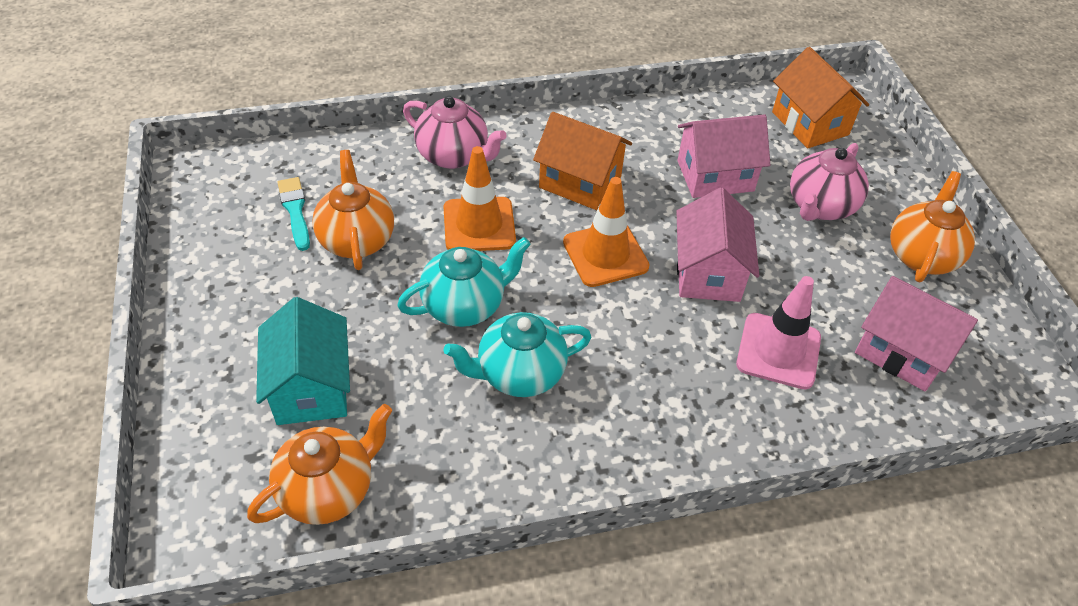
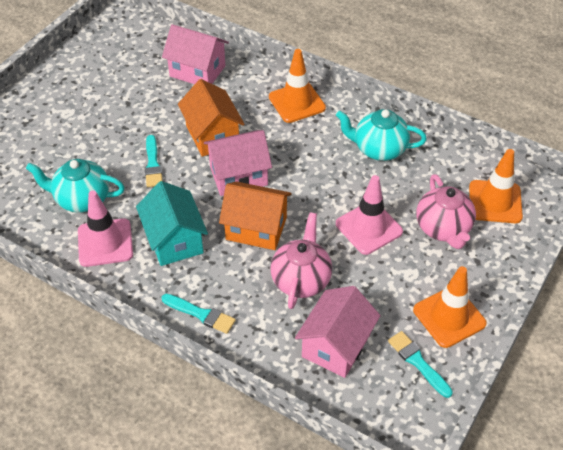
orange teapot: [247,404,392,525] [312,150,394,270] [890,171,975,282] = 3 -> none = 0
orange traffic cone: [443,146,516,251] [563,177,650,287] = 2 -> [269,49,326,123] [413,266,487,348] [469,149,523,223] = 3
pink traffic cone: [736,276,821,390] = 1 -> [78,190,133,267] [336,175,403,255] = 2
turquoise brush: [277,177,310,251] = 1 -> [145,135,162,187] [161,294,236,334] [388,331,453,398] = 3

